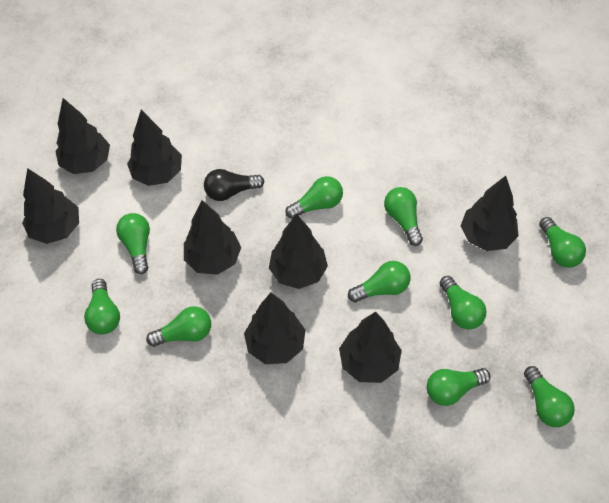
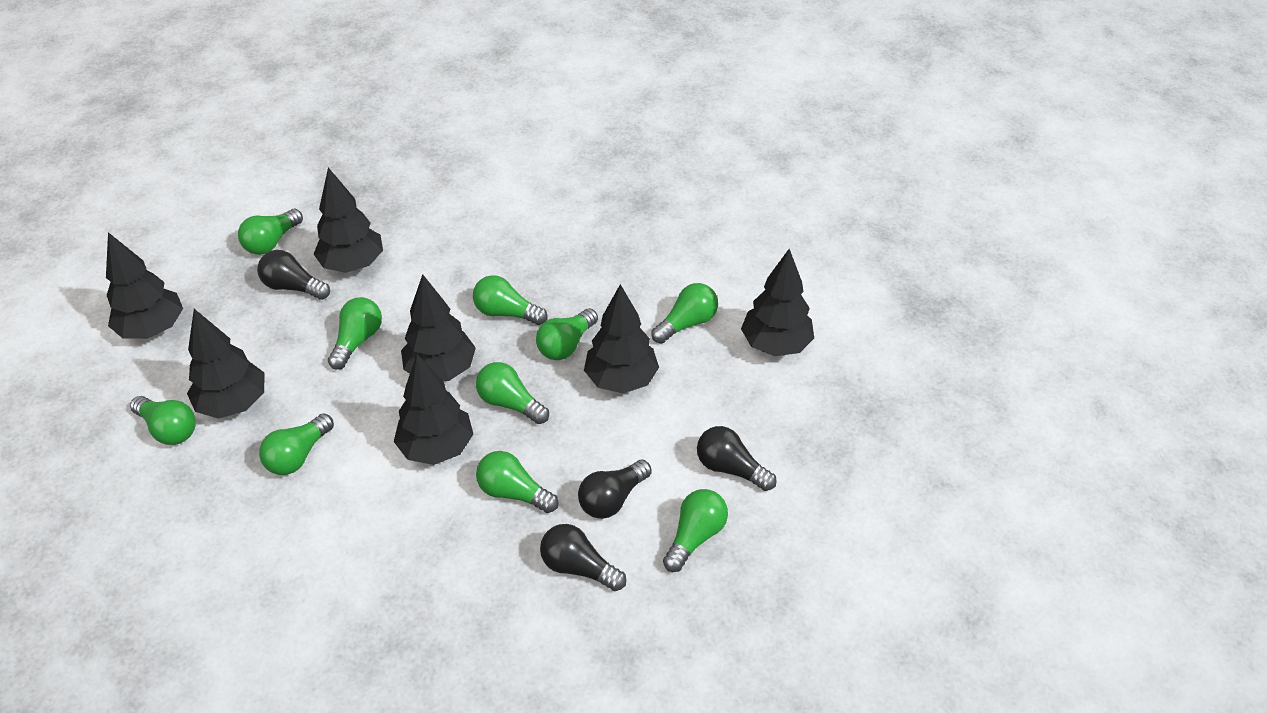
black light bulb: [204,169,264,201] = 1 -> [257,250,330,300] [540,524,626,591] [578,460,652,519] [697,426,777,491] = 4
black tree: [22,168,79,244] [55,98,110,174] [127,110,182,186] [184,200,241,275] [244,293,306,364] [269,214,328,289] [339,312,402,383] [461,176,519,251] = 8 -> [106,232,183,339] [187,309,265,419] [314,167,383,273] [394,354,473,465] [401,274,476,381] [584,284,659,393] [741,249,814,356] = 7

